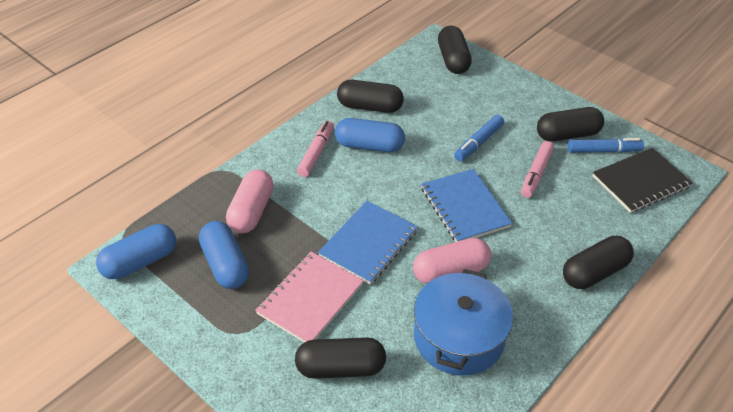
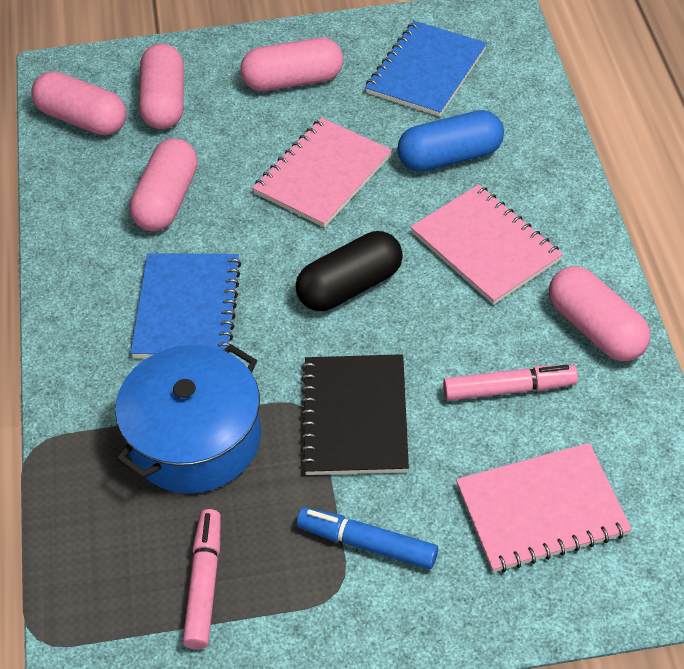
black capsule: [295,337,386,379] [337,80,404,113] [438,26,472,74] [537,107,604,142] [563,236,634,289] = 5 -> [296,231,403,311] = 1
blue capsule: [96,224,176,279] [199,221,249,289] [335,118,405,152] = 3 -> [397,110,504,172] = 1
blue marker: [454,115,504,161] [568,138,644,153] = 2 -> [297,507,438,569] = 1
pink capsule: [226,169,274,233] [413,238,491,284] = 2 -> [31,71,127,135] [130,138,198,231] [139,43,184,129] [240,38,343,91] [549,266,650,361] = 5
pink notebook: [255,252,364,343] = 1 -> [252,118,392,228] [410,184,563,305] [456,443,632,573] = 3

